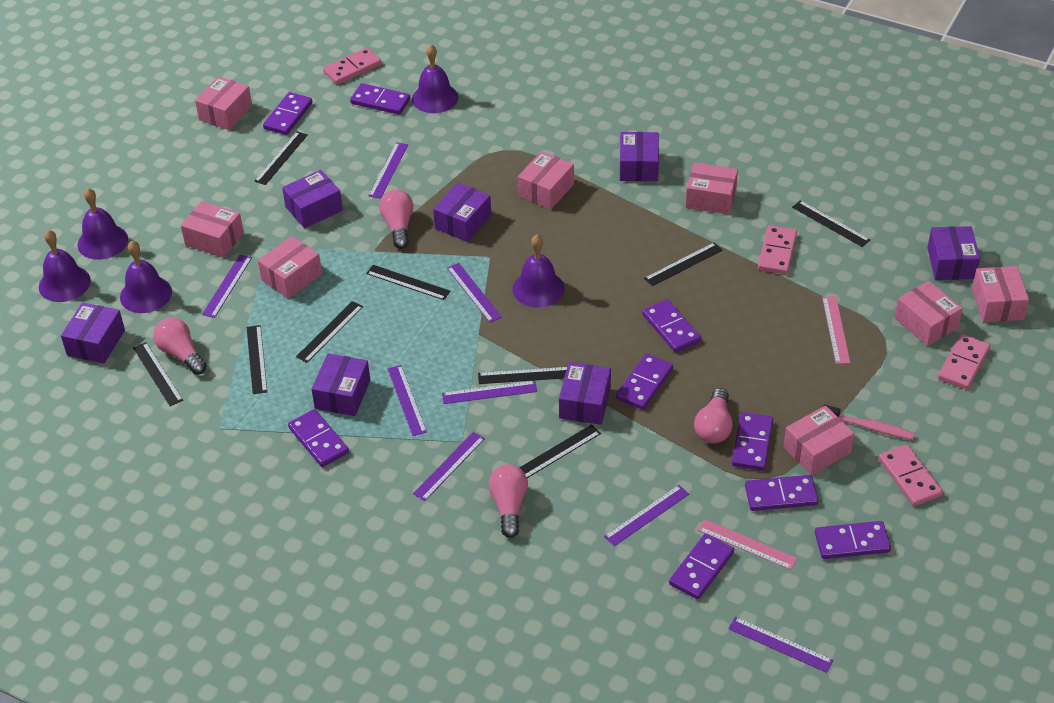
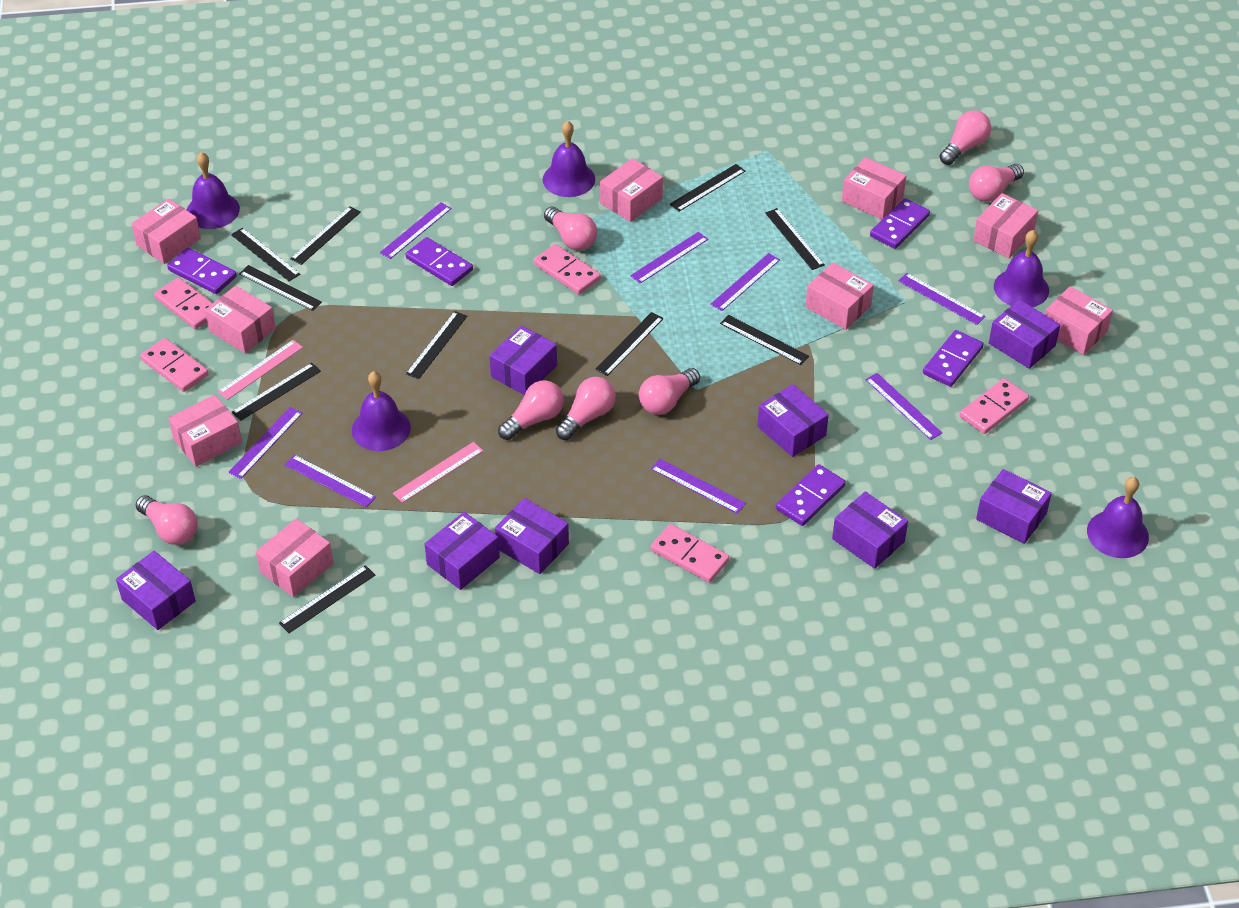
black ruler: [133,342,183,406] [247,325,267,394] [255,131,308,185] [296,301,363,363] [366,265,451,300] [478,367,567,384] [519,424,601,478] [644,243,723,286] [792,200,870,247] = 9 -> [231,228,300,281] [232,363,321,421] [239,265,322,311] [279,565,375,633] [290,206,361,265] [406,311,467,379] [595,312,664,376] [670,164,745,212] [720,315,809,365] [765,208,825,270] = 10
pink box: [181,201,244,258] [195,76,252,130] [258,236,322,299] [518,151,574,210] [685,163,738,215] [783,406,854,475] [895,281,963,346] [972,266,1029,322] = 8 -> [131,199,201,264] [168,395,242,467] [205,286,276,353] [256,519,333,597] [600,158,663,222] [805,262,874,330] [842,157,906,219] [973,193,1038,258] [1045,286,1113,355] = 9
pink domino: [323,48,382,85] [758,225,797,274] [879,444,943,506] [938,334,990,390] = 4 -> [140,338,209,392] [154,277,213,329] [534,244,601,294] [651,524,729,583] [960,378,1029,434] = 5
pink light bulb: [153,317,207,375] [379,190,413,249] [489,464,528,538] [694,388,733,444] = 4 -> [136,495,198,545] [498,380,564,440] [544,207,597,251] [556,377,616,440] [639,368,700,415] [939,110,991,165] [969,164,1024,202] = 7
pink toothbrush: [823,405,915,440] = 1 -> none = 0
purple box: [61,302,125,363] [282,170,343,228] [311,353,370,416] [433,183,491,242] [559,362,611,425] [620,132,659,181] [927,226,980,280] = 7 -> [116,551,196,630] [425,512,500,590] [490,325,557,395] [495,498,569,574] [757,384,829,457] [832,492,908,569] [976,469,1052,544] [989,299,1060,369] = 8
purple domino: [263,92,313,135] [288,409,349,467] [350,83,410,115] [616,354,673,410] [642,299,701,353] [669,533,734,599] [732,412,773,471] [745,475,819,511] [815,521,891,559] = 9 -> [167,248,237,294] [406,237,473,286] [776,464,846,526] [870,198,930,249] [923,330,984,387] = 5

